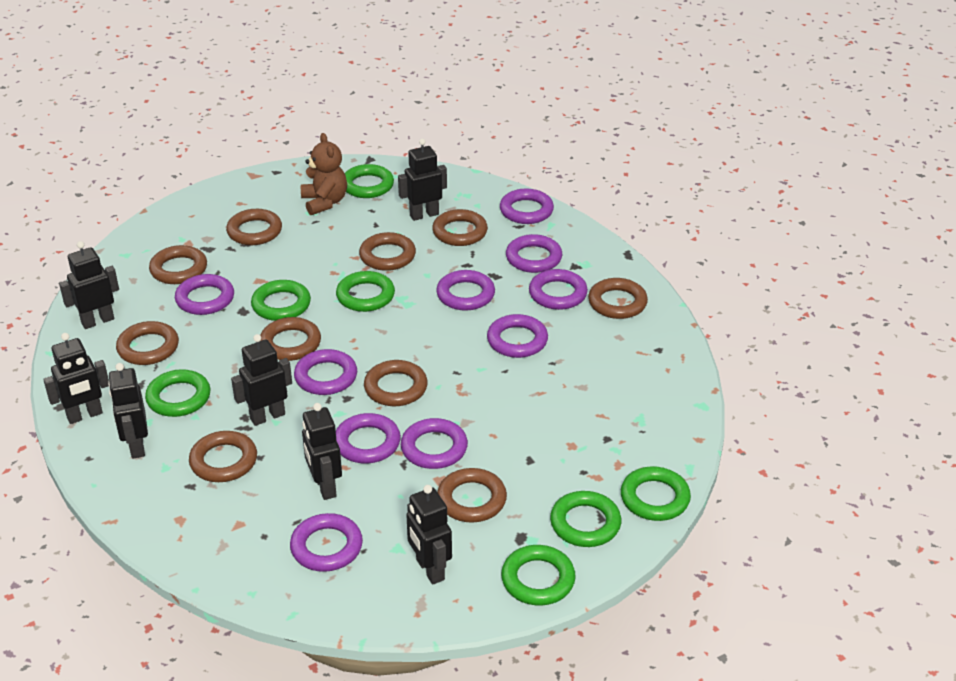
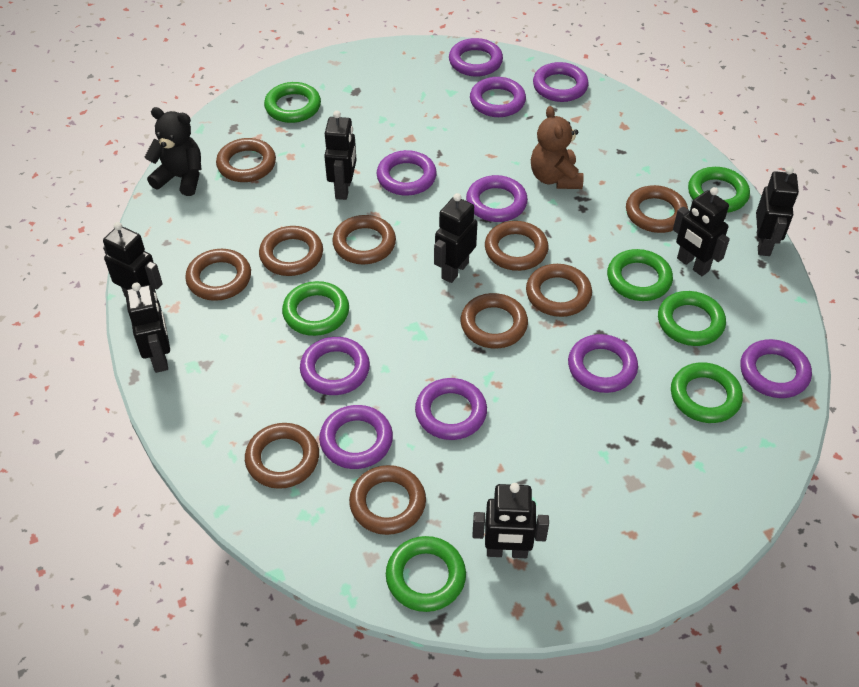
black teddy bear: none = 0 -> [144,107,201,196] = 1

